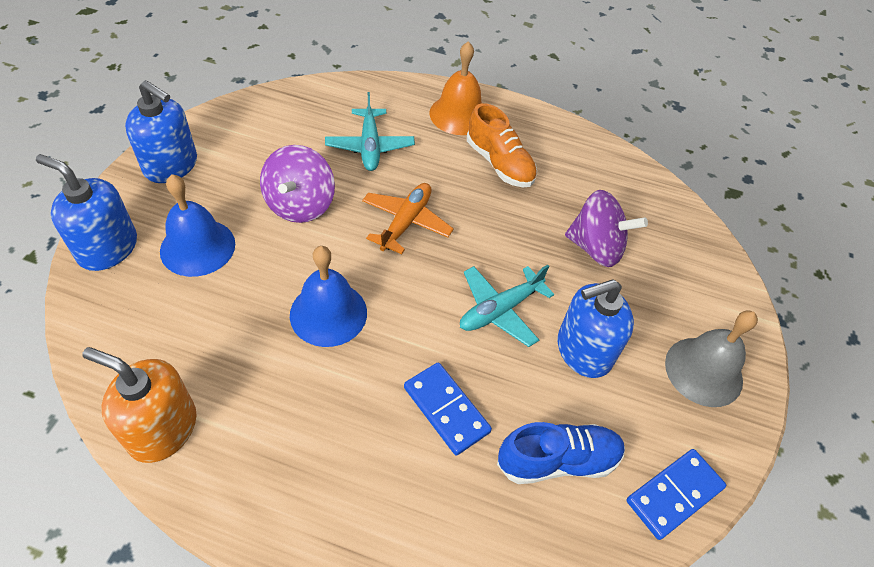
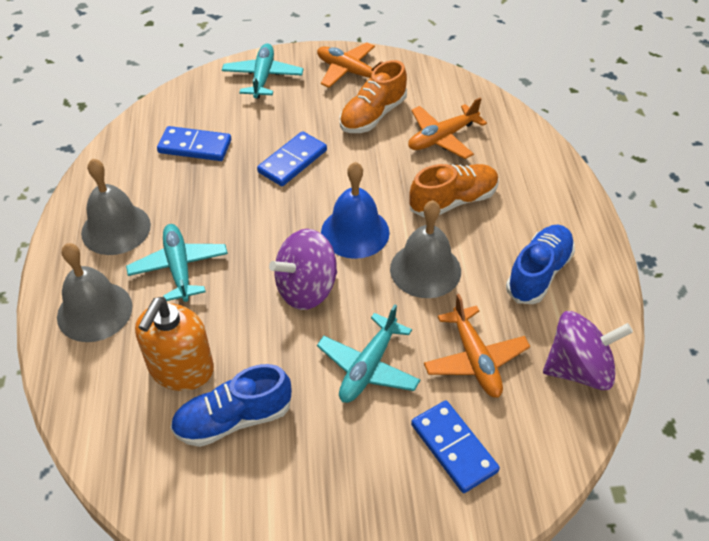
blue bell: [160,174,235,277] [290,246,367,347] = 2 -> [321,162,390,259] = 1
blue domino: [404,363,492,456] [626,449,726,540] = 2 -> [157,126,231,161] [257,131,327,186] [411,400,500,493] = 3
blue shoe: [497,422,625,484] = 1 -> [170,364,291,447] [506,225,575,304] = 2
blue soap dispenser: [36,154,137,271] [125,80,197,183] [558,279,634,378] = 3 -> none = 0
grey bell: [665,310,758,407] = 1 -> [57,243,132,342] [81,158,151,255] [390,200,461,298] = 3
orange bell: [430,41,482,135] = 1 -> none = 0
orange plane: [362,183,454,254] = 1 -> [317,43,384,88] [408,98,487,159] [424,294,530,398] = 3
orange shoe: [467,103,537,187] = 1 -> [340,60,407,133] [409,164,499,217] = 2
turquoise plane: [325,92,415,171] [460,265,555,347] = 2 -> [126,224,228,302] [222,43,303,99] [317,304,420,403] = 3

